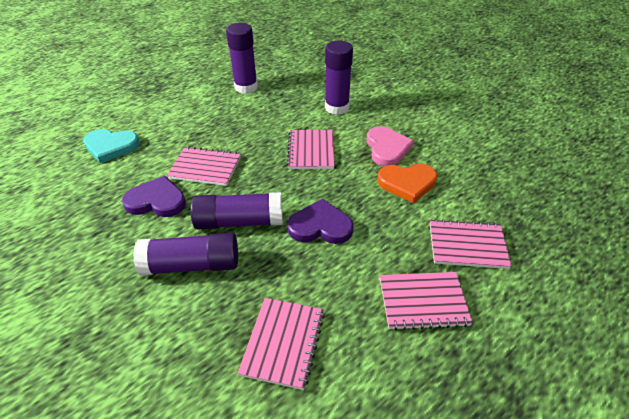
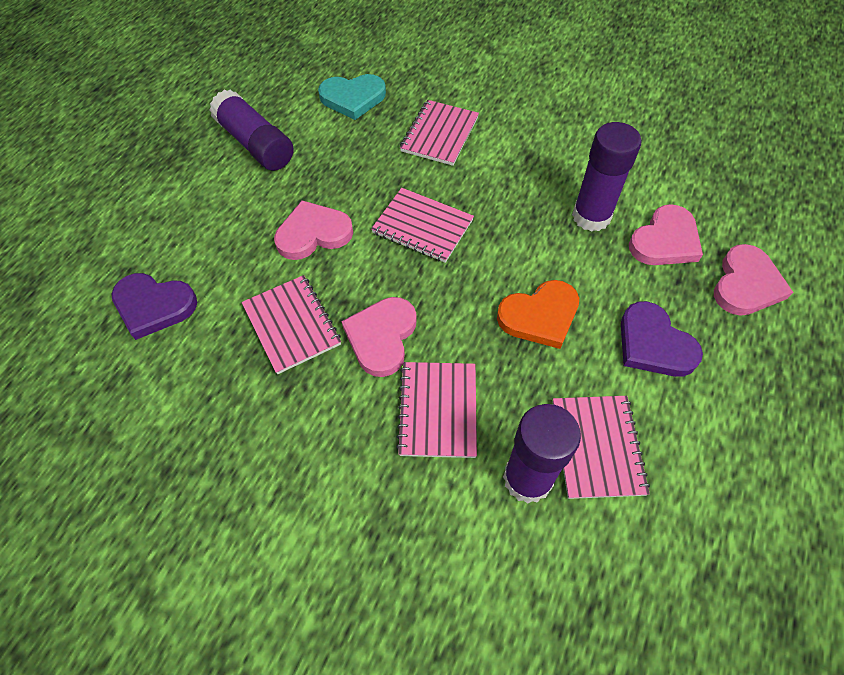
pink heart: [367,126,414,166] = 1 -> [274,200,353,260] [342,297,417,377] [629,204,703,265] [714,244,793,316] = 4
purple glue stick: [133,233,238,276] [191,192,283,230] [226,23,258,94] [325,41,353,115] = 4 -> [209,89,294,171] [503,404,581,504] [572,122,642,232] = 3

